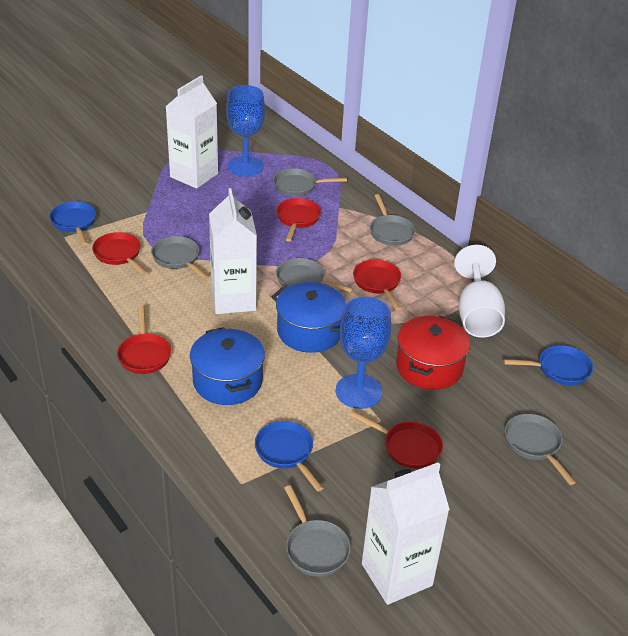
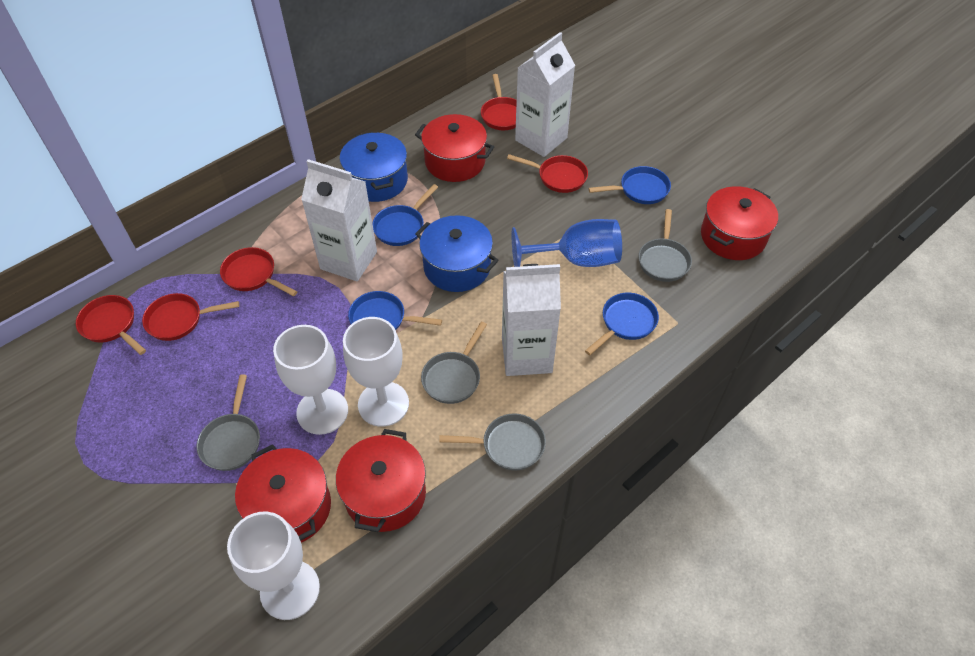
blue goblet: [226,85,265,177] [336,297,391,409] = 2 -> [512,219,622,267] = 1
blue pan: [49,201,96,245] [255,421,323,492] [503,345,593,386] = 3 -> [348,291,442,330] [372,184,438,246] [585,293,659,355] [588,166,671,204] = 4
grey pan: [151,236,209,280] [273,168,347,196] [276,258,354,293] [284,485,351,577] [370,194,416,246] [505,414,576,485] = 6 -> [197,374,260,471] [421,322,487,404] [439,413,546,471] [639,209,692,282] = 4
red pot: [396,316,470,390] = 1 -> [235,444,331,543] [336,429,426,532] [415,114,494,182] [701,186,778,260] = 4
white goblet: [454,245,505,338] = 1 -> [227,512,320,620] [273,325,348,435] [343,317,409,427] = 3

